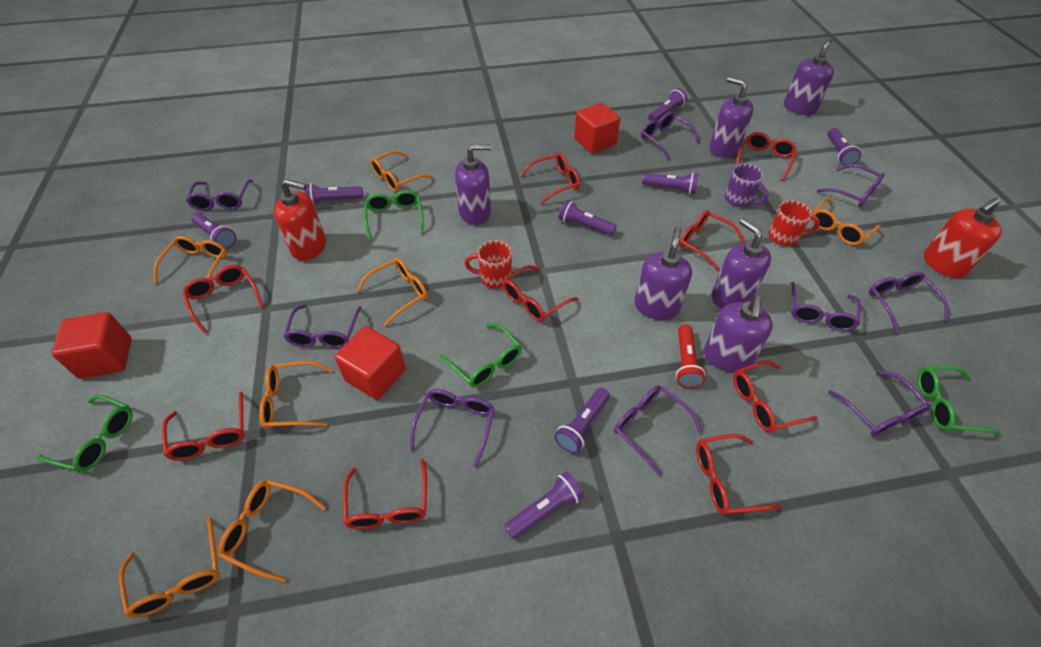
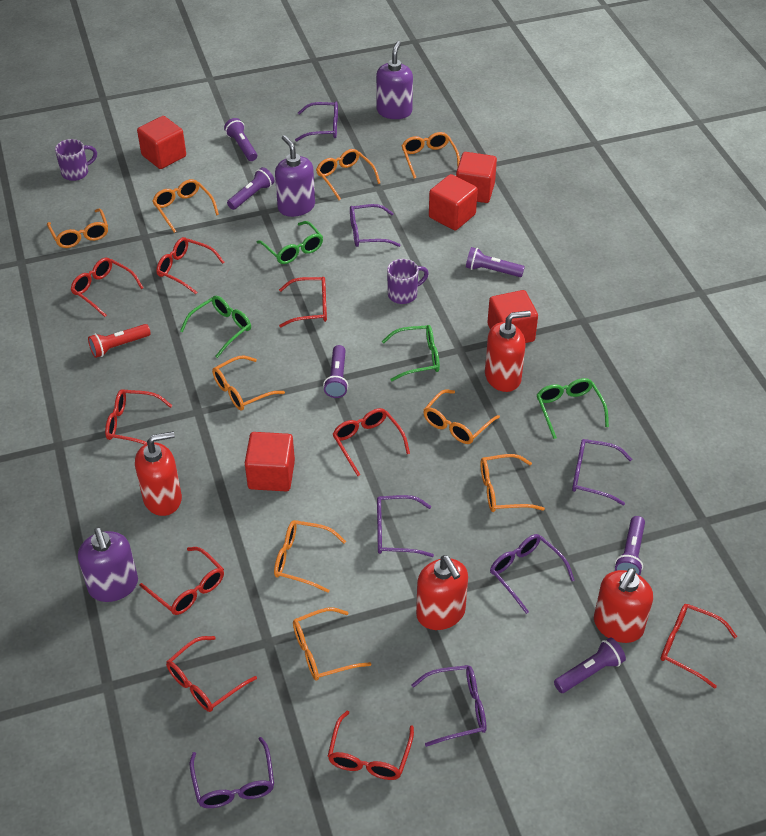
orange glasses: [119,517,220,618] [153,236,227,284] [218,479,326,583] [259,361,333,429] [356,258,428,327] [370,151,433,192] [812,198,881,245] = 7 -> [47,208,108,248] [152,179,219,233] [212,356,285,410] [274,520,346,593] [293,607,371,681] [316,149,380,200] [401,132,460,179] [423,389,500,444] [481,454,545,512] = 9
purple flashlight: [191,213,236,249] [305,183,363,206] [504,471,584,539] [554,388,610,453] [559,200,617,235] [642,173,699,195] [648,88,687,121] [827,128,861,166] = 8 -> [224,118,257,161] [227,167,275,210] [323,345,348,398] [466,247,525,277] [554,637,626,693] [615,516,645,575] = 6
purple glasses: [186,180,253,211] [284,304,362,348] [410,389,495,467] [614,385,703,476] [641,112,700,159] [791,281,861,331] [817,164,885,207] [828,370,931,436] [869,272,949,333] = 9 -> [190,737,274,808] [295,102,338,142] [350,204,401,247] [377,495,434,557] [412,665,486,747] [490,534,575,614] [572,439,632,505] = 7
purple mug: [725,163,768,207] = 1 -> [55,139,97,181] [387,259,429,304] = 2
purple soap dispenser: [455,144,491,225] [634,227,692,320] [704,296,773,373] [709,77,754,158] [712,218,771,309] [784,37,834,115] = 6 -> [78,528,138,602] [275,135,315,217] [376,41,413,119] = 3
red cube: [51,312,132,379] [335,326,406,400] [574,103,620,154] = 3 -> [137,116,186,169] [245,432,295,491] [429,174,478,231] [456,152,497,203] [487,290,538,343] = 5
red mug: [464,240,512,289] [768,200,820,246] = 2 -> none = 0
red soap dispenser: [274,179,326,261] [924,198,1001,278] = 2 -> [135,431,182,516] [416,555,468,630] [485,311,531,392] [594,568,653,643] = 4

